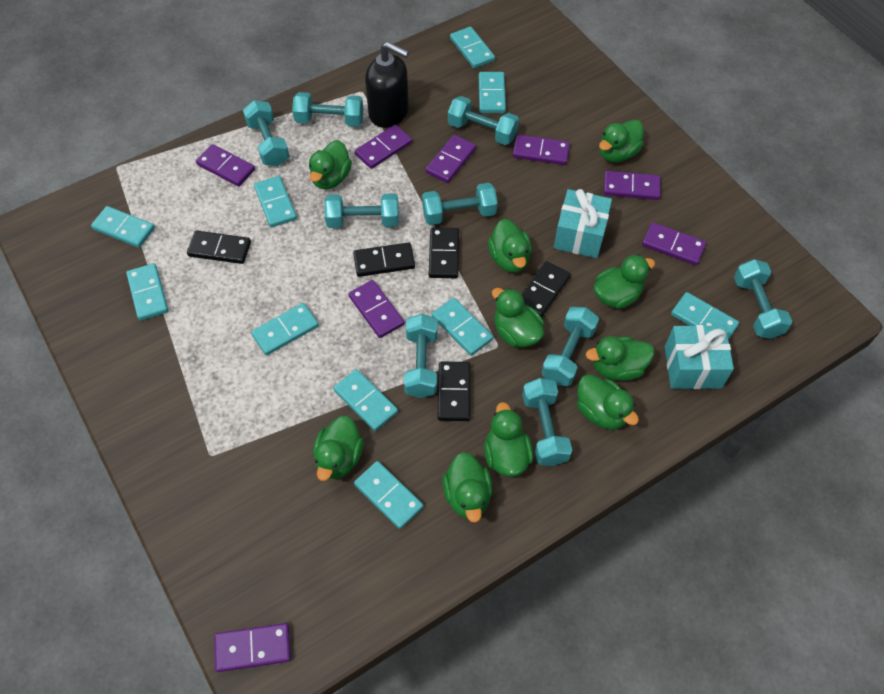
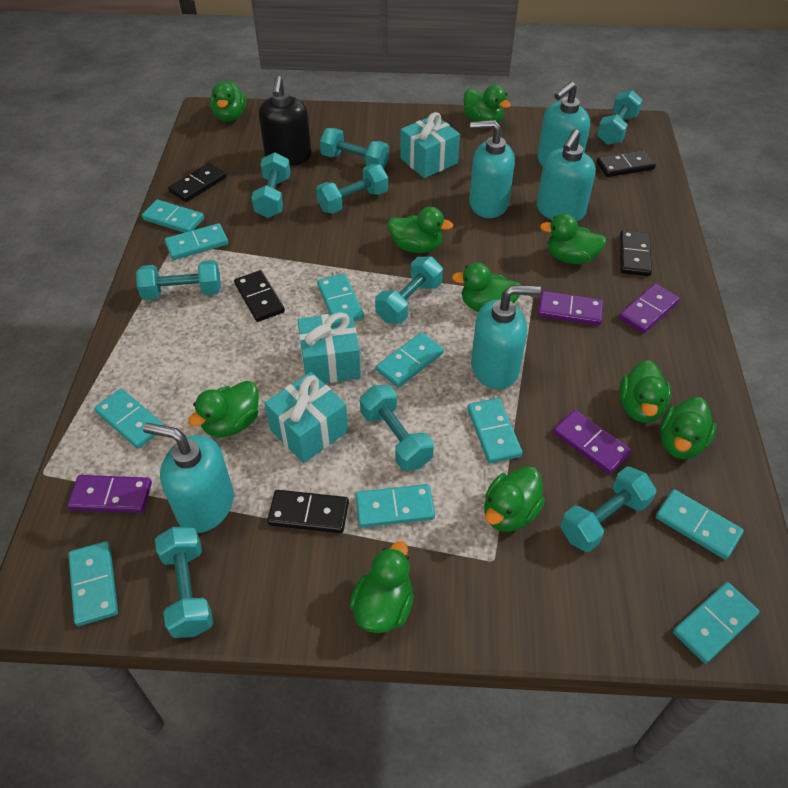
purple domino: [196,144,255,186] [214,623,291,672] [348,280,404,338] [355,124,412,169] [426,135,476,183] [513,135,570,165] [604,171,661,200] [642,222,706,265] = 8 -> [68,475,152,513] [538,291,603,326] [553,410,632,474] [619,283,680,333] = 4
turquoise gift: [554,189,612,258] [665,325,734,389] = 2 -> [265,372,348,463] [297,312,361,383] [400,112,460,178] = 3
turquoise soap dispenser: none = 0 -> [143,423,234,533] [469,120,515,218] [471,285,541,389] [537,82,590,166] [537,129,596,221] = 5

